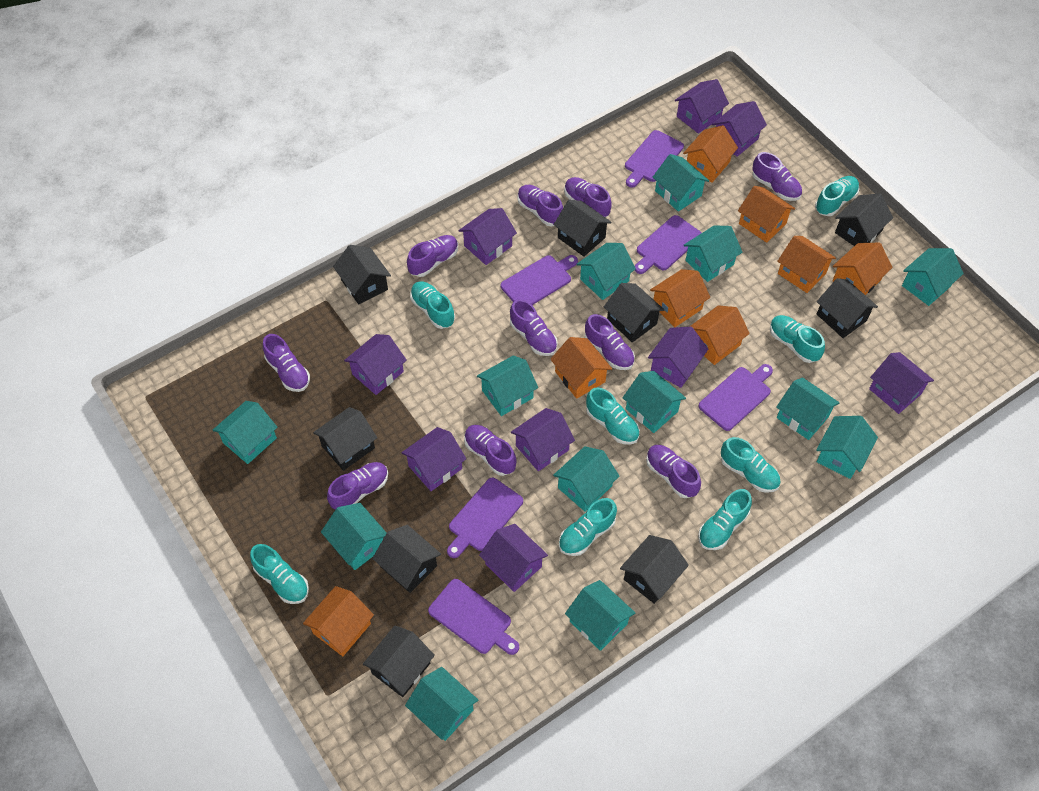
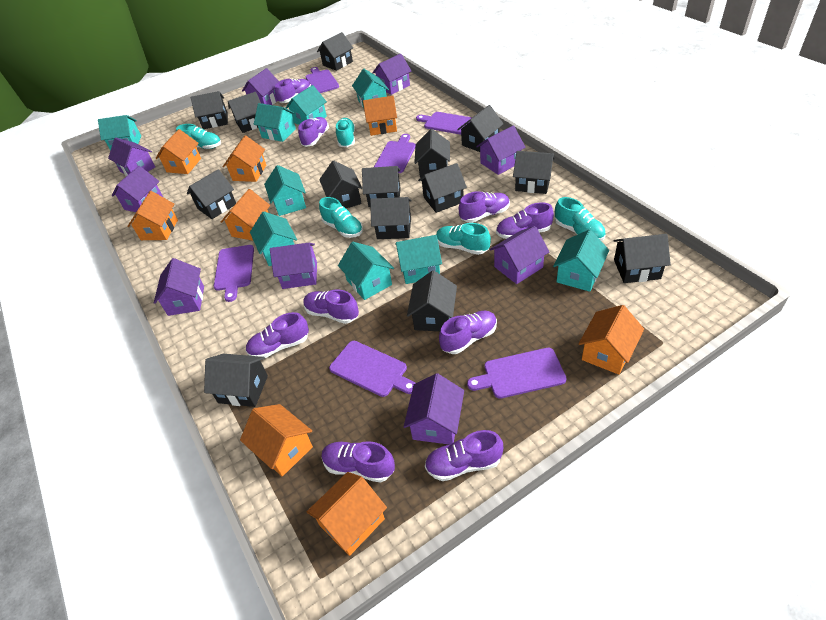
black house: [313,407,377,471] [333,245,391,304] [363,625,435,697] [372,525,441,593] [554,200,612,257] [604,283,664,343] [620,535,689,604] [817,278,878,338] [835,194,893,246] = 9 -> [187,169,236,219] [191,91,228,129] [204,354,268,407] [228,92,261,133] [317,32,353,71] [319,161,362,208] [362,166,401,207] [370,197,412,239] [407,270,457,331] [414,129,450,178] [418,163,467,213] [457,105,504,152] [513,151,555,194] [614,234,671,283] = 14
purple shoe: [263,334,310,392] [327,462,388,509] [407,235,458,277] [464,425,516,476] [510,300,558,356] [517,185,563,227] [564,177,612,217] [585,314,635,370] [646,445,701,498] [752,152,802,201] = 10 -> [246,312,309,358] [275,79,311,103] [298,117,329,147] [303,290,359,324] [321,441,395,483] [425,430,503,481] [439,310,497,354] [459,191,510,223] [496,202,554,239] = 9
turquoise house: [213,401,278,464] [321,503,387,570] [405,667,478,741] [477,355,538,416] [553,446,619,512] [565,580,635,651] [576,243,636,300] [622,371,686,433] [653,154,709,212] [683,225,743,282] [776,377,839,440] [816,416,878,479] [902,248,964,306] = 13 -> [98,115,141,151] [250,211,297,266] [254,103,296,142] [264,165,306,216] [286,85,327,125] [338,242,394,300] [352,69,389,108] [395,235,442,284] [553,229,609,292] = 9
turquoise shoe: [250,544,309,604] [410,281,455,329] [559,498,617,556] [586,387,640,444] [698,489,752,550] [721,437,781,493] [770,315,825,363] [815,176,860,216] = 8 -> [176,124,221,149] [319,197,363,238] [336,118,355,147] [436,223,491,255] [555,197,606,241] = 5

